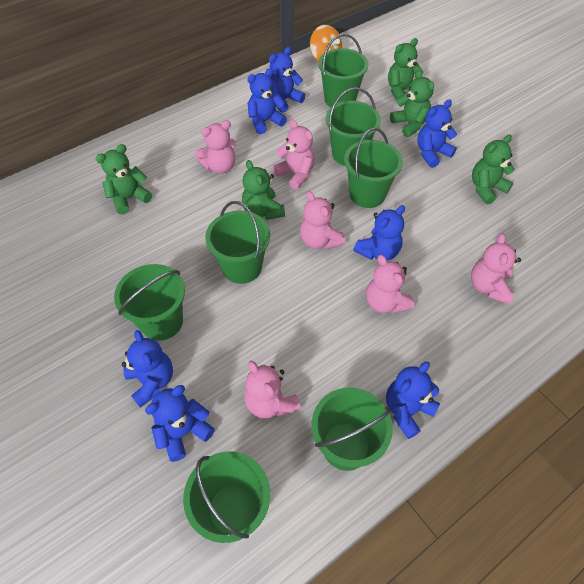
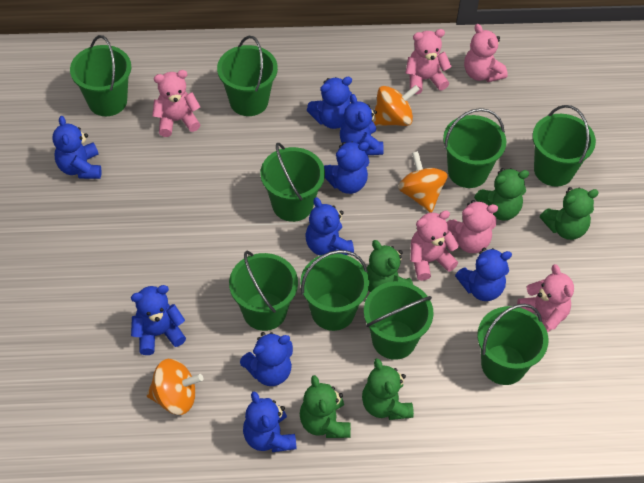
blue teddy bear: [122,330,173,407] [145,385,215,462] [247,68,287,134] [269,47,305,113] [353,205,405,261] [386,361,440,439] [417,99,457,168] = 7 -> [53,116,101,179] [131,285,186,355] [240,332,293,386] [243,391,297,452] [306,197,354,256] [307,77,352,129] [324,142,369,194] [340,94,384,155] [455,248,512,301] = 9
green bucket: [114,264,185,341] [183,451,270,543] [205,201,270,284] [312,388,393,471] [318,34,369,107] [326,87,381,166] [344,127,403,208] = 7 -> [70,35,131,116] [217,36,278,116] [229,251,298,331] [260,143,325,222] [300,250,369,331] [364,281,433,360] [443,108,506,188] [477,304,549,385] [533,105,596,187] = 9
orange spinning top: [310,25,342,61] = 1 -> [147,359,203,415] [372,85,420,126] [398,151,448,213] = 3

